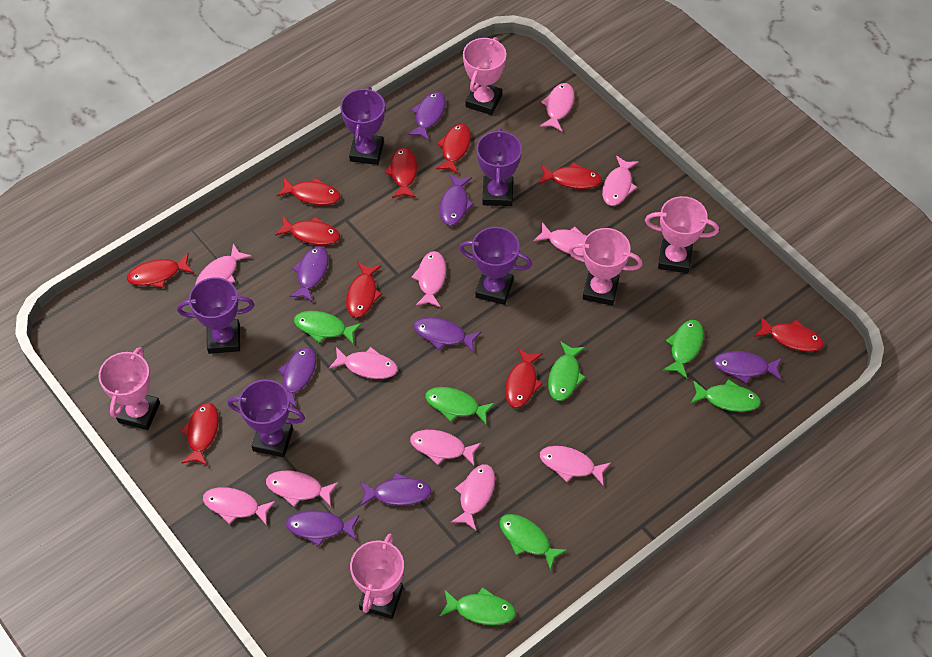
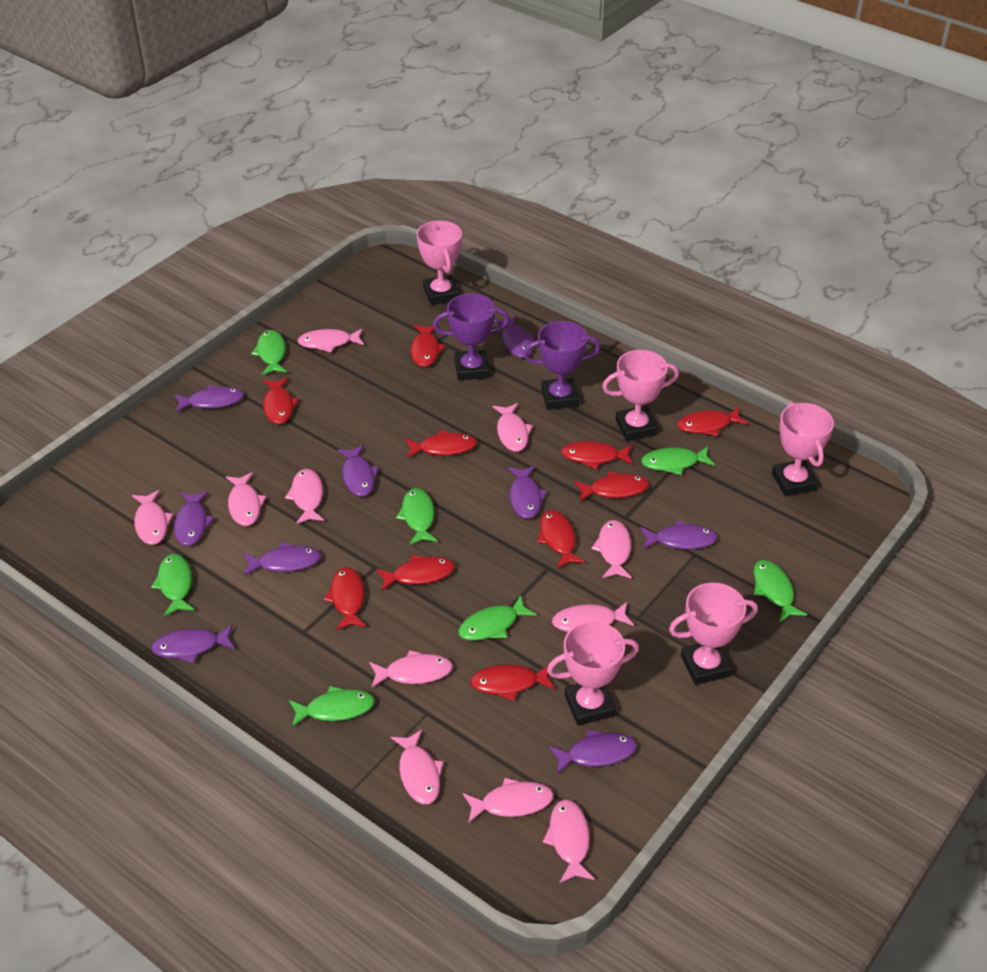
purple fish: [278,347,316,408] [286,510,359,546] [289,246,328,302] [360,472,432,507] [407,92,446,141] [414,317,481,352] [440,174,474,226] [714,351,782,384] = 8 -> [151,624,235,663] [174,385,244,413] [174,491,215,546] [244,542,321,576] [337,445,379,497] [494,315,534,358] [508,466,548,519] [549,730,637,774] [640,520,718,549] = 9
purple trophy: [177,277,254,354] [227,379,305,457] [340,87,385,165] [459,227,532,305] [476,128,522,206] = 5 -> [433,293,509,381] [523,321,601,410] = 2

